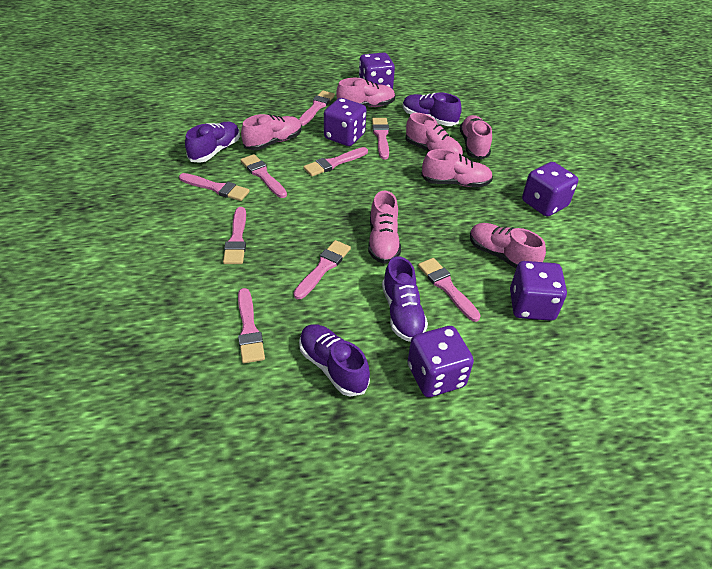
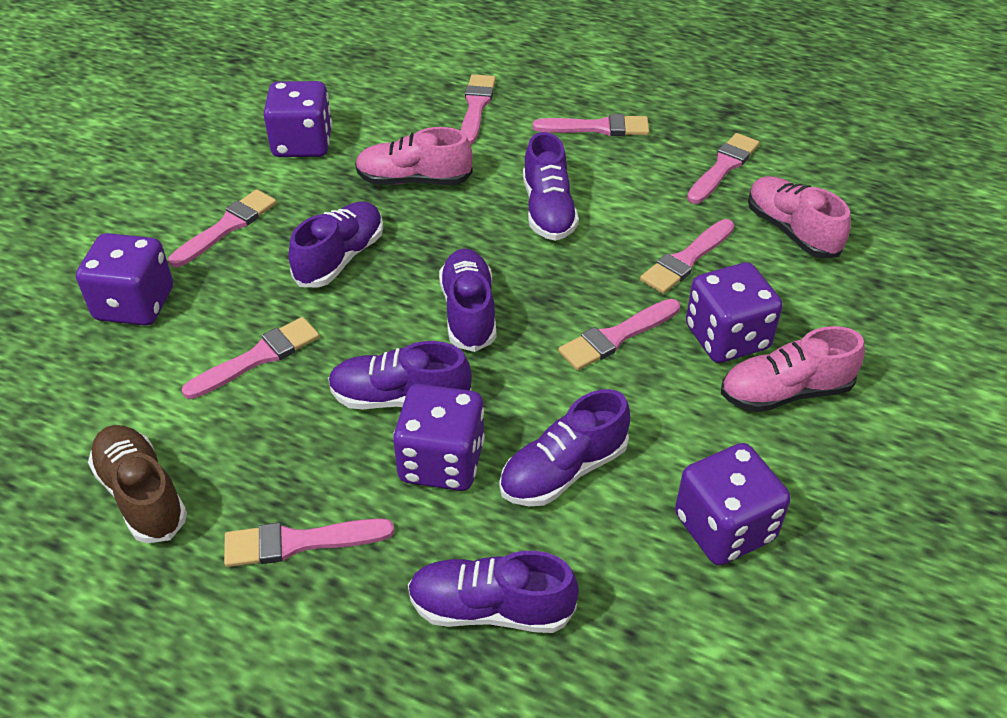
brown shoe: none = 0 -> [88,425,187,543] = 1
pink brush: [179,173,250,201] [223,207,246,264] [238,288,265,363] [240,154,287,198] [294,240,351,299] [299,90,335,126] [303,147,368,176] [372,118,389,159] [418,258,481,322] = 9 -> [168,189,277,267] [182,317,320,399] [224,518,394,567] [461,74,496,145] [533,114,649,136] [558,299,680,371] [640,219,735,294] [687,133,759,204] = 8
pink shoe: [241,114,302,150] [336,78,395,107] [368,191,401,264] [405,113,463,156] [421,149,493,187] [460,115,492,159] [470,223,546,268] = 7 -> [355,127,473,185] [721,326,865,412] [748,176,851,258] = 3
purple shoe: [185,122,240,163] [299,324,370,397] [382,256,428,342] [403,92,462,126] = 4 -> [289,201,383,288] [328,341,472,409] [408,551,579,633] [439,249,496,352] [499,389,630,506] [523,132,579,241] = 6

